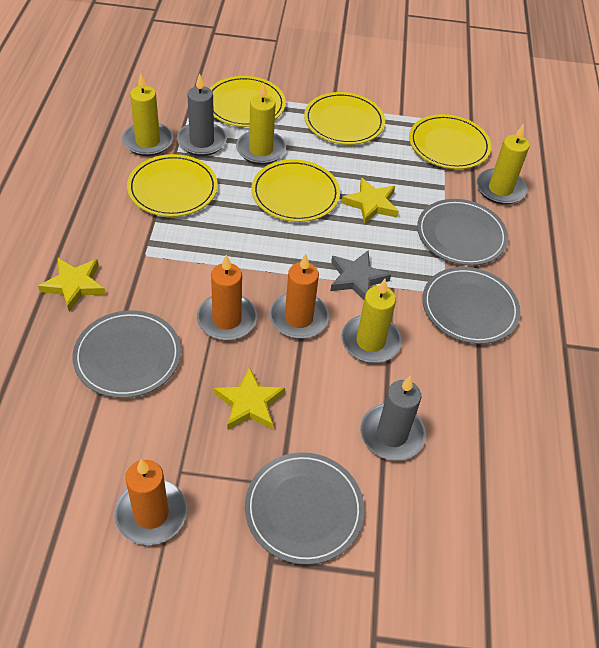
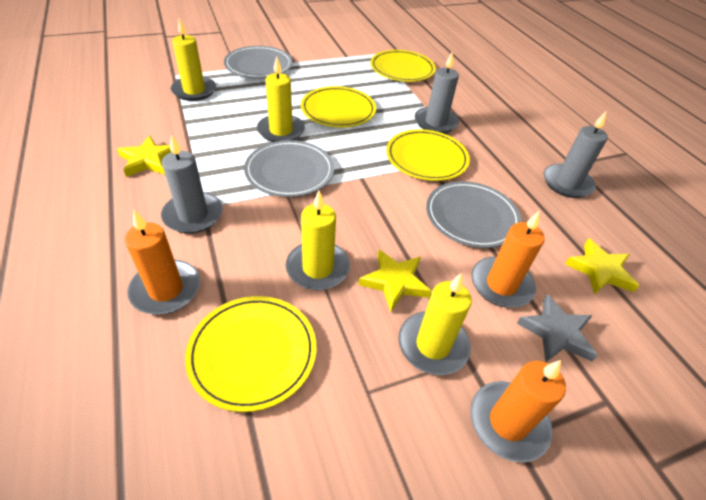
grey candle: [177,73,227,156] [360,376,426,461] = 2 -> [161,134,223,234] [415,52,459,134] [544,112,608,198] = 3
grey plate: [72,310,181,398] [245,452,364,565] [417,199,508,266] [422,267,520,344] = 4 -> [224,46,293,78] [244,140,334,197] [426,181,522,248] = 3
yellow plate: [127,154,218,217] [209,76,286,127] [252,160,340,222] [304,92,385,145] [409,114,491,169] = 5 -> [185,296,316,412] [301,86,376,127] [370,50,436,82] [386,129,470,181] = 4

